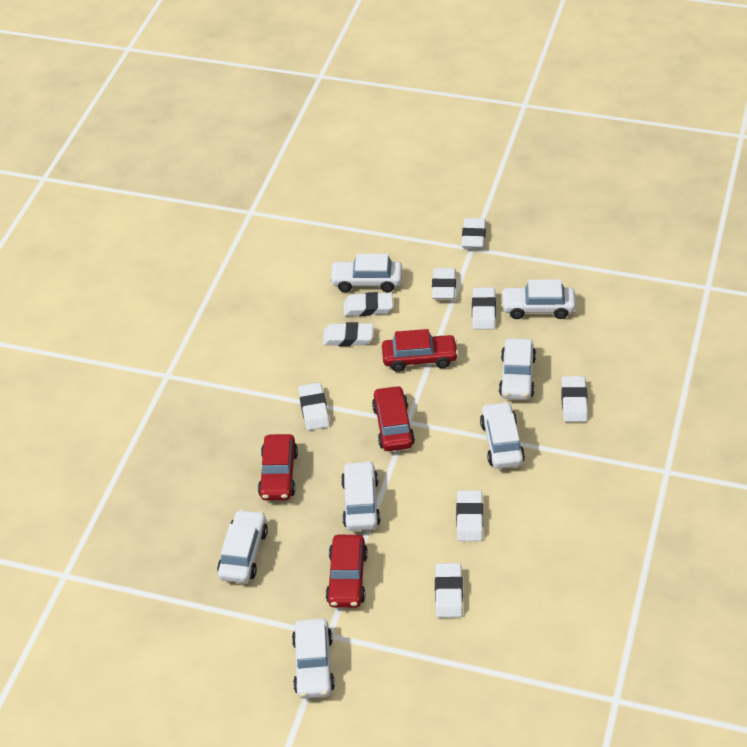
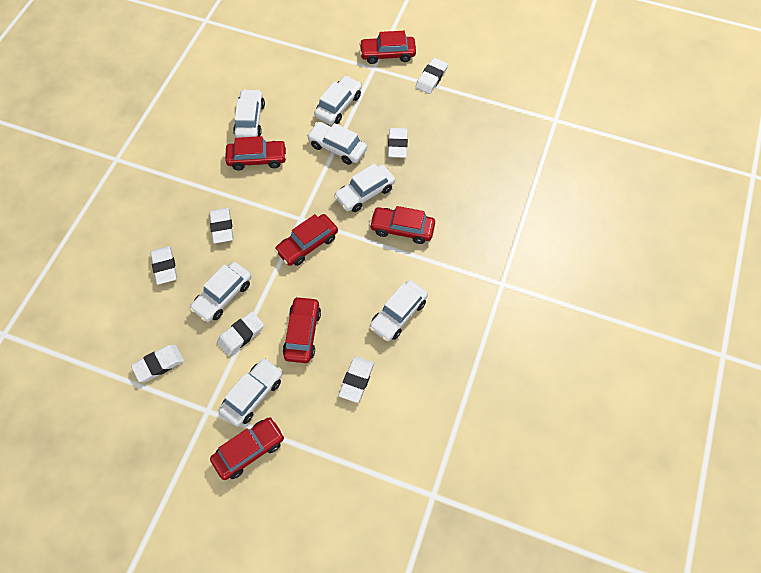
red car: [258,434,298,500] [326,535,368,608] [372,385,415,451] [382,329,459,372] = 4 -> [210,417,285,480] [225,136,287,170] [275,214,338,266] [283,296,321,363] [359,31,416,64] [369,206,435,244] = 6
white eraser: [298,383,330,430] [323,322,373,346] [344,292,393,316] [432,268,456,299] [435,563,463,618] [456,490,483,541] [462,218,486,248] [472,287,496,329] [562,376,588,422] = 9 -> [131,345,184,382] [150,246,177,285] [209,208,233,244] [217,311,264,356] [338,356,374,403] [388,128,408,158] [416,58,448,94] = 7

